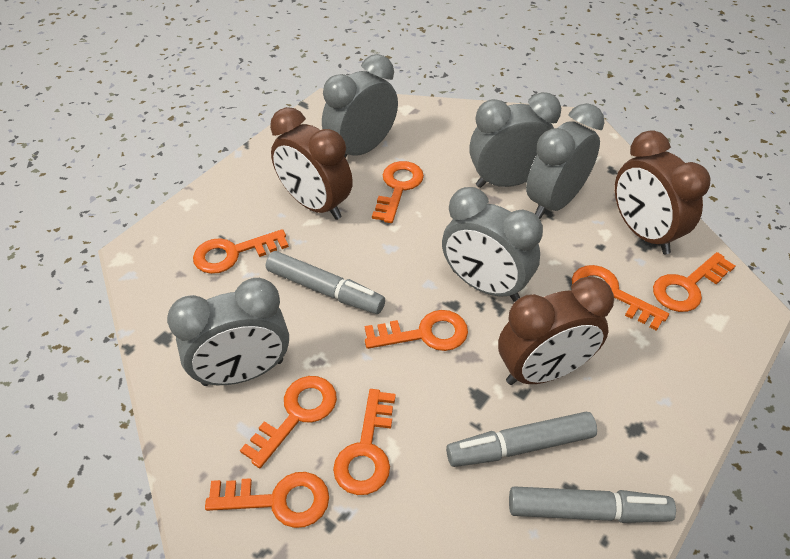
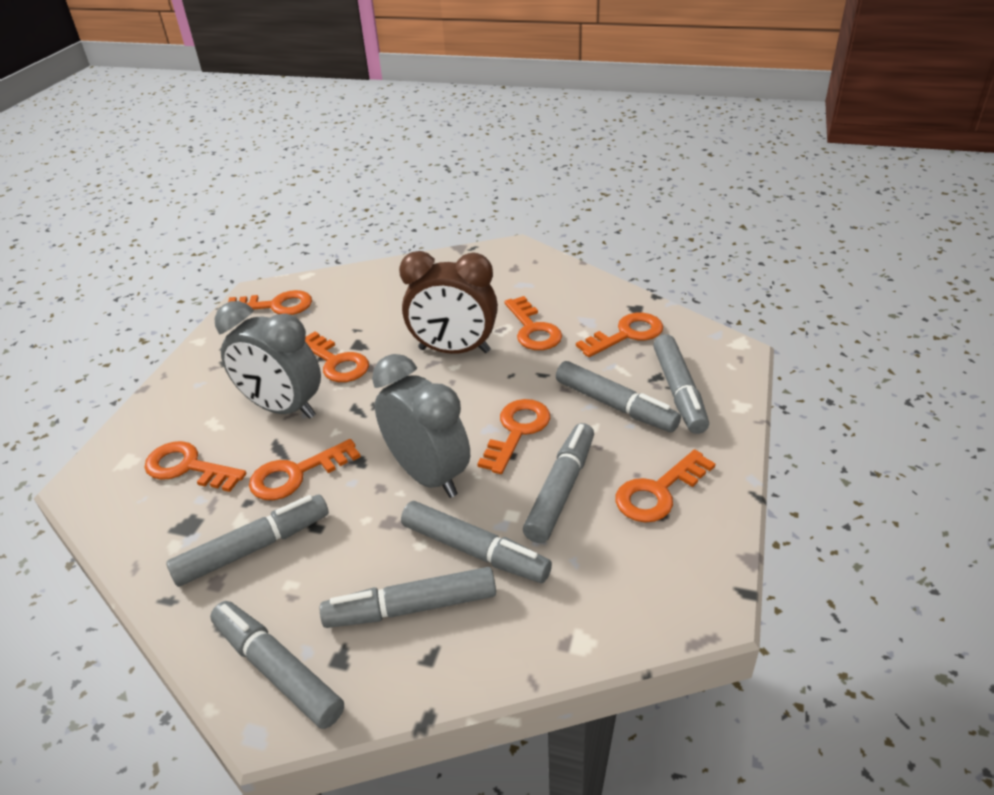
brown clock: [270,107,353,220] [498,276,614,385] [615,130,710,254] = 3 -> [399,251,498,354] = 1
grey clock: [167,278,289,386] [322,54,398,158] [442,187,543,301] [469,92,561,188] [526,103,604,219] = 5 -> [215,301,321,419] [372,354,470,498] = 2
grey marker: [266,251,385,314] [446,412,597,467] [509,486,676,523] = 3 -> [166,495,329,587] [210,601,344,729] [320,567,496,628] [401,501,552,583] [523,423,594,543] [556,361,681,432] [653,334,709,434] = 7

